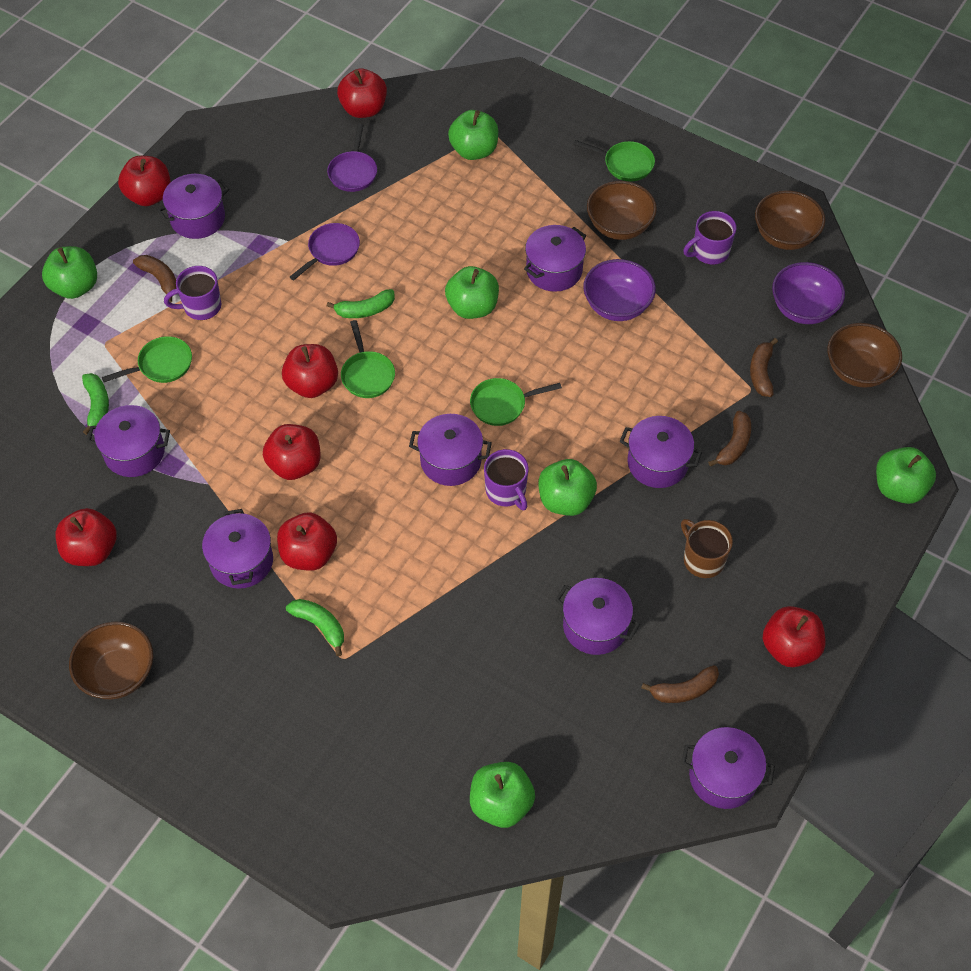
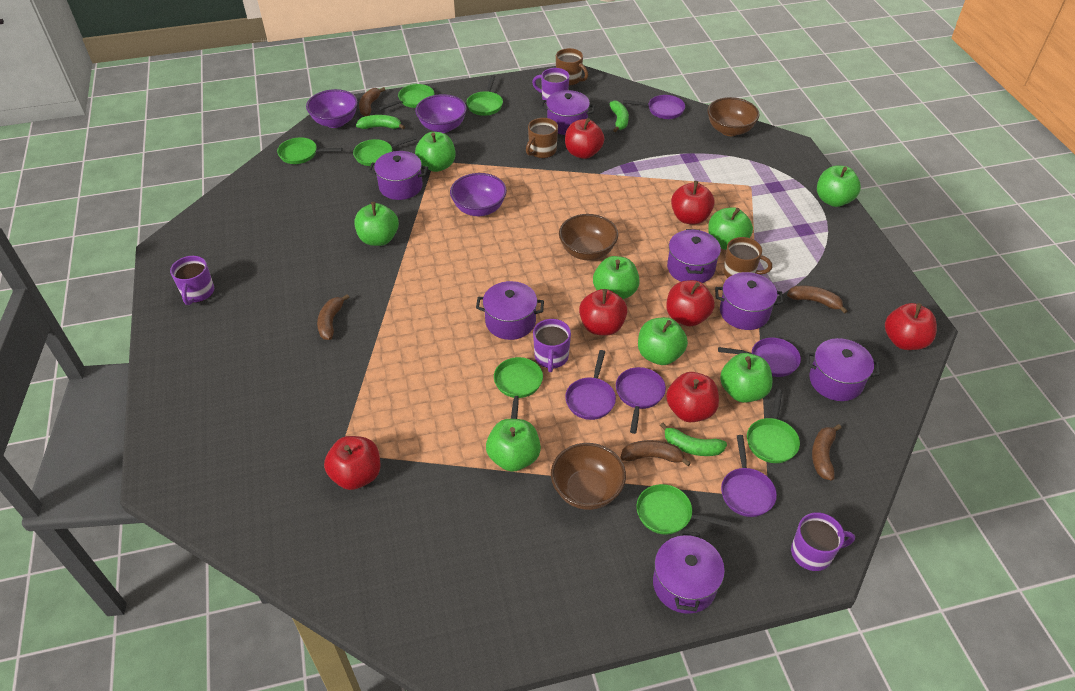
brown banana: [133,255,176,303] [641,665,719,703] [708,411,751,466] [750,338,778,397] = 4 -> [317,294,349,340] [359,87,385,116] [620,440,691,466] [787,286,847,314] [812,424,841,481] = 5
brown bowl: [69,622,153,699] [587,181,657,240] [755,190,825,250] [827,323,902,388] = 4 -> [551,443,626,510] [559,214,618,260] [707,97,760,136] = 3
brown mug: [681,519,733,578] = 1 -> [526,118,558,158] [556,48,588,86] [723,237,772,278] = 3
green apple: [42,246,97,299] [445,266,499,319] [448,110,498,160] [470,762,535,828] [538,459,597,516] [876,447,936,504] = 6 -> [354,202,399,246] [415,132,455,172] [486,419,541,472] [593,256,640,299] [638,317,688,365] [708,207,753,250] [720,353,773,403] [817,165,861,207] = 8
green pan: [102,336,192,383] [341,320,395,398] [470,378,562,426] [573,140,655,181] = 4 -> [277,137,343,164] [353,136,417,166] [379,84,434,110] [466,75,503,116] [494,357,543,419] [636,484,731,535] [747,389,800,463] = 7
purple bowl: [583,259,656,321] [772,262,845,324] = 2 -> [306,89,358,128] [415,94,467,133] [450,173,507,216] = 3
purple mug: [164,266,221,320] [484,449,528,510] [683,211,736,265] = 3 -> [170,256,214,305] [532,68,570,100] [533,319,571,372] [791,512,855,571] = 4
purple pan: [290,223,360,280] [327,123,377,192] = 2 -> [565,350,616,420] [616,367,666,434] [623,95,685,119] [718,338,801,377] [721,435,777,517] = 5
purple pot: [87,405,170,477] [157,174,229,239] [202,509,273,589] [409,414,492,486] [524,225,586,292] [555,578,640,655] [620,416,702,488] [681,727,775,809] = 8 -> [369,151,428,200] [476,281,544,340] [541,90,595,135] [653,531,725,614] [667,229,721,283] [715,272,783,330] [806,338,880,401] = 7

